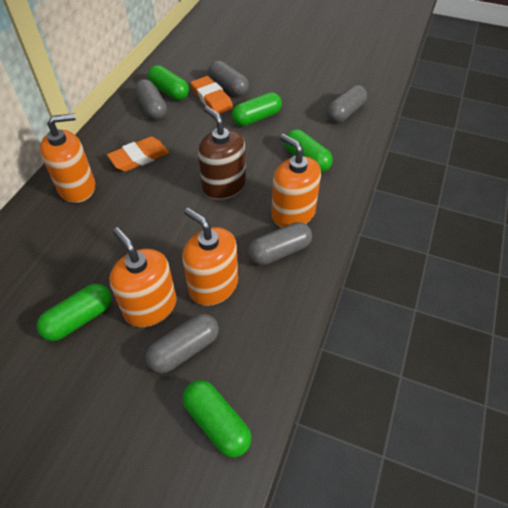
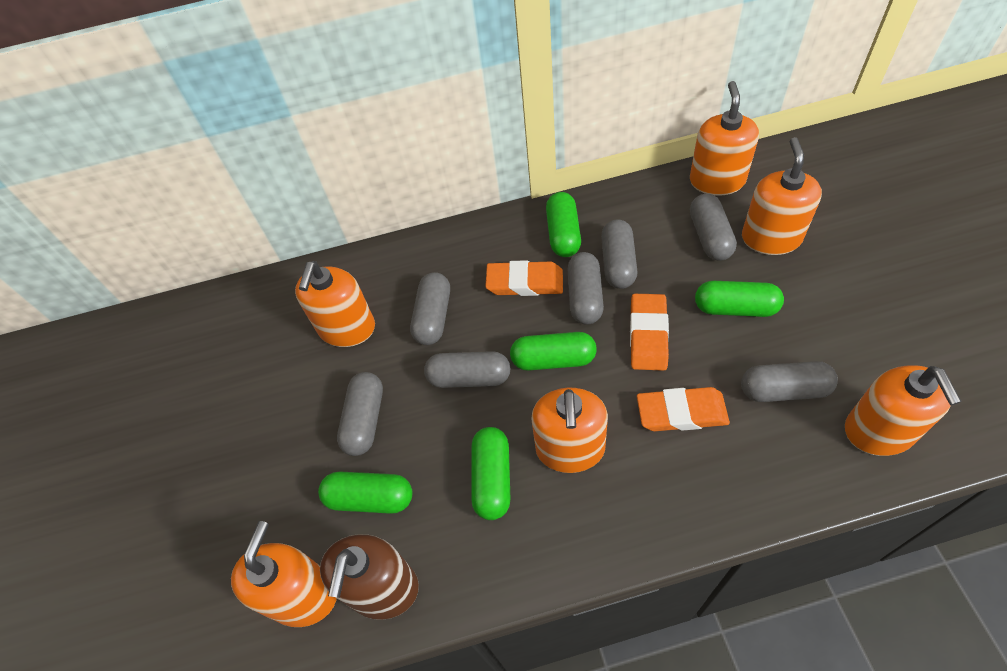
grey capsule: [135,79,167,120] [146,314,219,373] [208,60,249,96] [248,222,312,266] [327,85,367,123] = 5 -> [337,372,383,456] [410,272,450,345] [424,351,510,388] [568,252,604,325] [601,219,637,289] [690,194,737,261] [741,361,838,402] = 7
orange eraser: [107,137,169,172] [190,76,233,114] = 2 -> [485,260,563,296] [630,294,669,371] [637,387,730,431] = 3
orange soap dispenser: [40,113,95,203] [109,227,177,327] [182,208,238,306] [271,134,321,227] = 4 -> [231,521,337,627] [295,261,375,347] [531,388,608,473] [690,81,759,196] [742,137,822,255] [845,365,962,456] = 6

